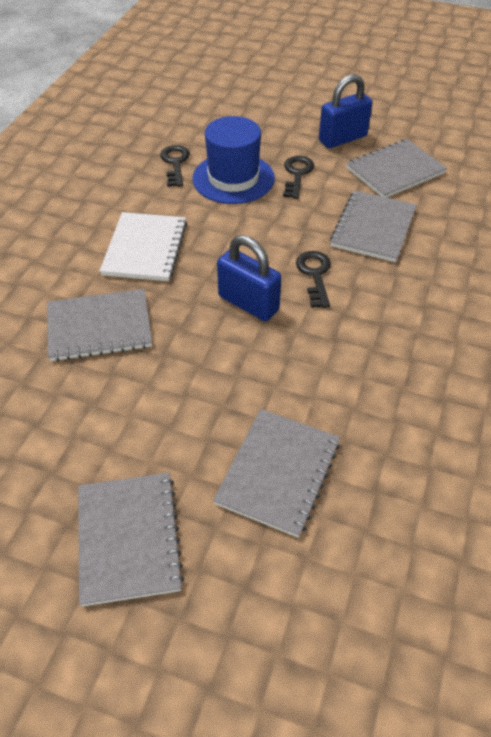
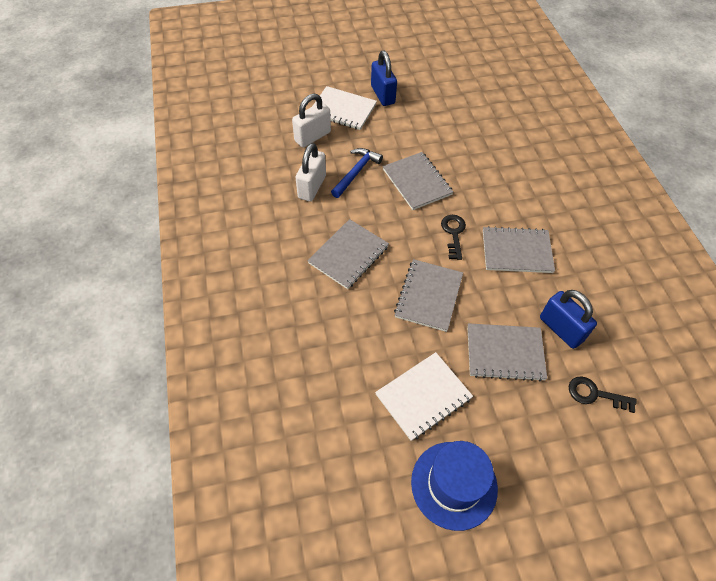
black key: [160,145,190,187] [283,156,314,199] [296,251,331,308] = 3 -> [441,215,466,260] [569,376,637,413] = 2
blue hammer: none = 0 -> [331,148,383,198] = 1
white notebook: [100,212,187,281] = 1 -> [313,86,377,130] [375,352,473,441] = 2
white padlock: none = 0 -> [292,93,331,147] [296,143,326,202] = 2

